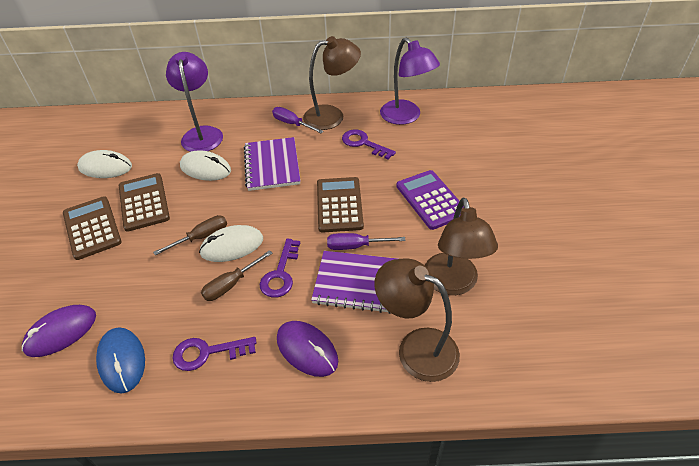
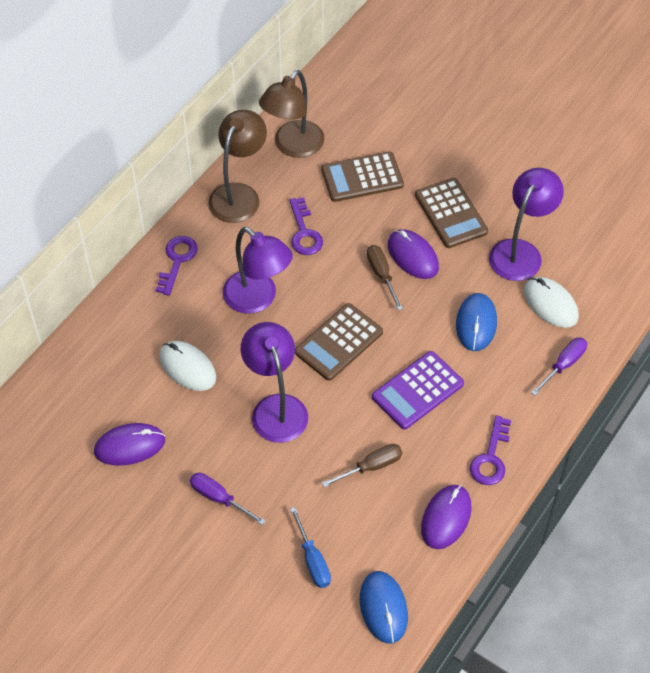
blue mouse: [96,327,145,394] = 1 -> [360,571,408,643] [456,293,497,351] = 2
blue screwdriver: none = 0 -> [290,507,331,588] = 1
brown lamp: [303,36,361,130] [375,258,460,382] [425,198,498,295] = 3 -> [208,110,267,223] [259,70,325,158] = 2
purple lamp: [166,52,223,152] [380,38,440,125] = 2 -> [223,227,293,314] [240,322,308,443] [489,168,564,281] = 3
purple mouse: [22,305,96,357] [277,321,338,377] = 2 -> [94,423,165,465] [388,229,439,279] [421,485,472,549] = 3
purple notebook: [244,137,300,191] [311,251,397,314] = 2 -> none = 0
white mouse: [77,150,132,178] [180,150,231,181] [199,225,263,262] = 3 -> [159,341,216,391] [524,277,579,328] = 2

